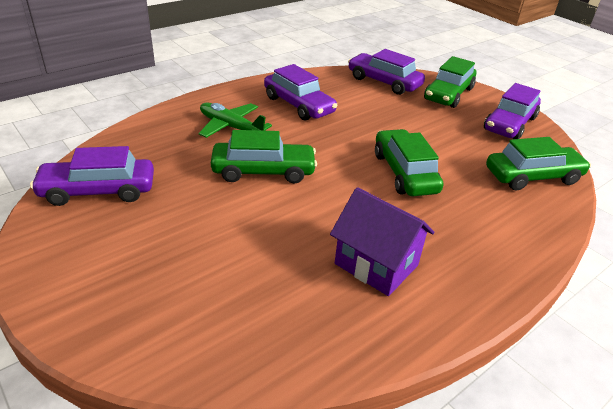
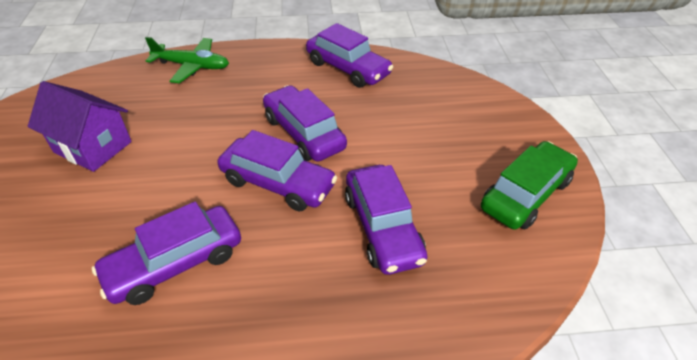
green car: [211,130,317,183] [375,129,443,196] [424,56,476,108] [486,137,591,190] = 4 -> [481,141,578,230] = 1
purple car: [30,146,154,206] [264,64,338,121] [348,49,425,95] [484,83,541,139] = 4 -> [92,202,241,305] [217,130,337,211] [263,85,347,162] [306,23,393,88] [345,165,427,275] = 5

